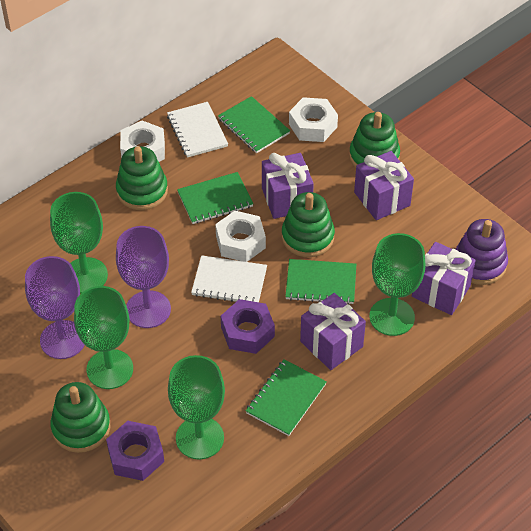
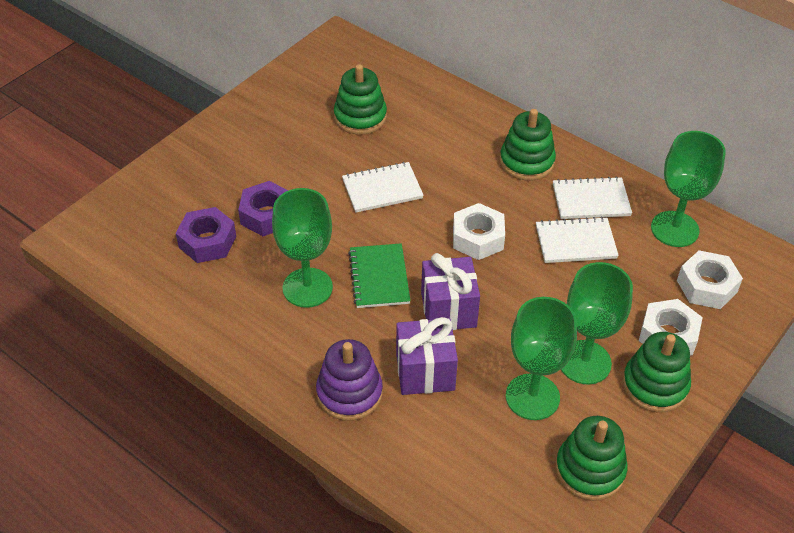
green notebook: [177,172,253,224] [218,96,290,153] [246,359,327,436] [285,259,356,304] = 4 -> [348,243,411,308] = 1
purple gift: [262,153,314,219] [300,293,366,370] [354,151,414,220] [412,242,476,315] = 4 -> [396,317,458,395] [421,253,480,330] = 2
purple goblet: [25,256,85,359] [116,226,171,328] = 2 -> none = 0
white notebook: [167,102,228,158] [191,255,267,302] = 2 -> [342,162,424,213] [536,217,619,263] [553,176,632,219] = 3

